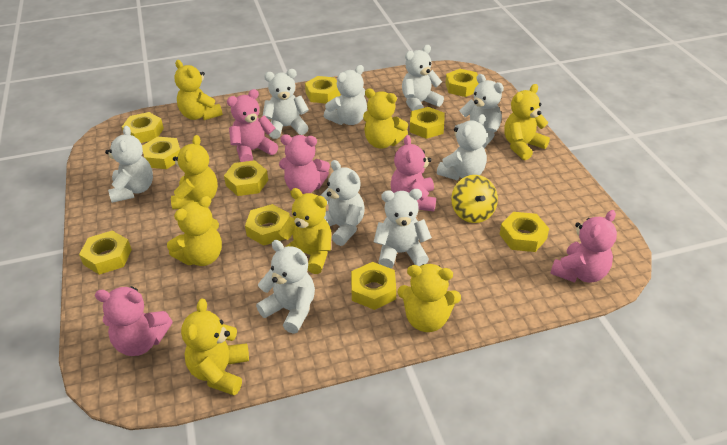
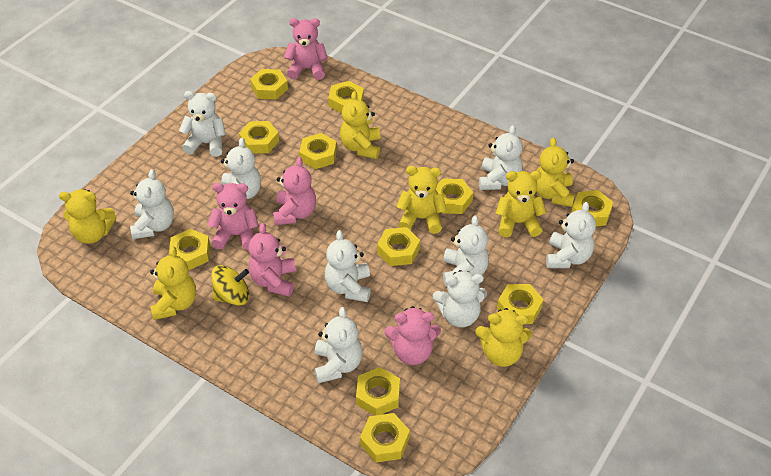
yellow nut: [79,231,132,275] [122,112,164,143] [142,137,180,169] [224,160,268,196] [245,204,290,246] [305,76,341,104] [351,262,396,310] [410,107,445,139] [445,69,479,97] [500,212,549,252] = 10 -> [169,229,210,270] [239,121,279,154] [250,69,288,100] [299,133,337,169] [328,81,364,113] [356,367,400,416] [360,413,410,463] [377,227,420,266] [436,178,473,214] [497,284,544,324] [571,190,613,226] = 11
yellow teddy bear: [167,196,222,266] [171,135,218,209] [174,60,223,120] [181,299,249,395] [279,188,331,274] [363,88,408,149] [397,264,461,332] [504,84,550,160] = 8 -> [59,189,116,244] [150,246,196,320] [340,91,380,159] [396,166,447,234] [475,308,532,367] [495,171,547,238] [536,137,575,207] = 7

